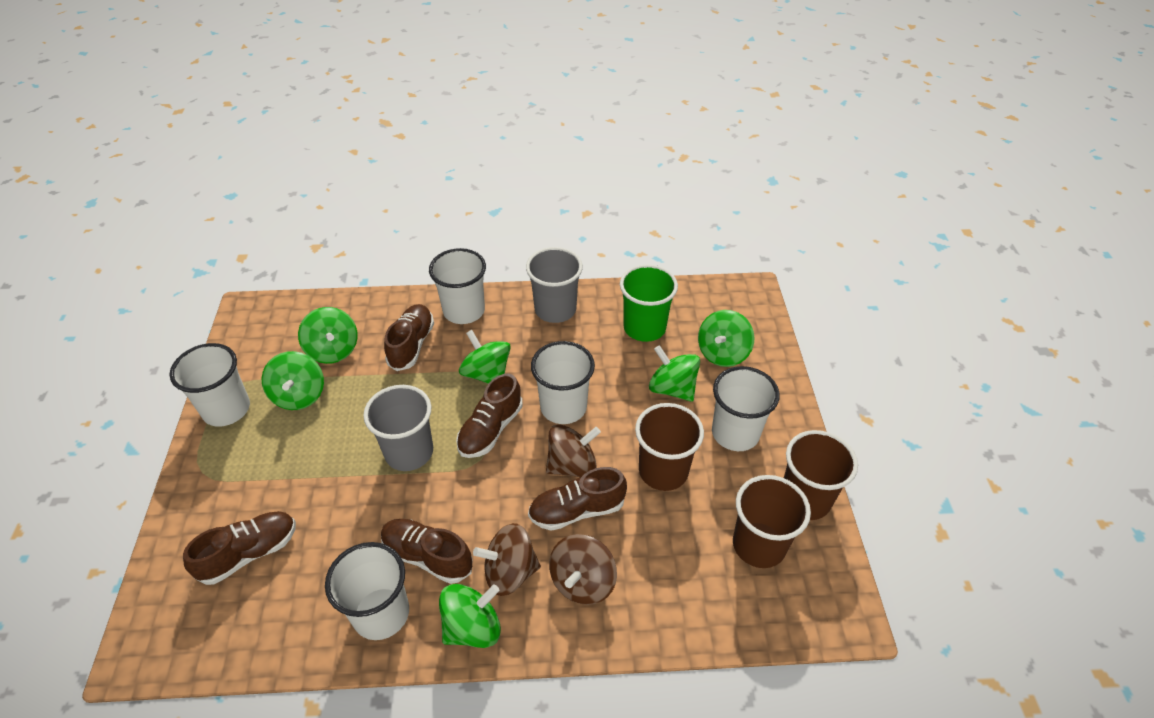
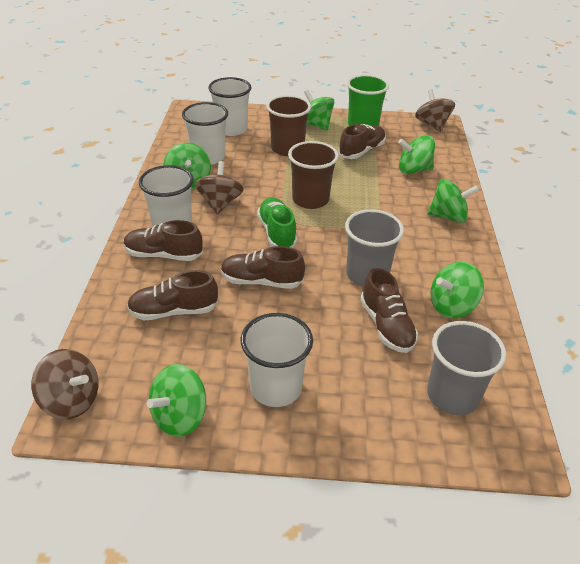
brown cup: [635,403,704,491] [733,475,811,568] [784,430,858,520] = 3 -> [266,95,311,156] [288,141,339,209] = 2
green shoe: none = 0 -> [257,197,297,248] = 1
white cup: [170,343,250,427] [325,542,409,640] [429,248,486,324] [531,341,595,424] [712,366,780,451] = 5 -> [139,165,194,227] [182,102,228,165] [208,77,252,136] [241,313,313,407] = 4

